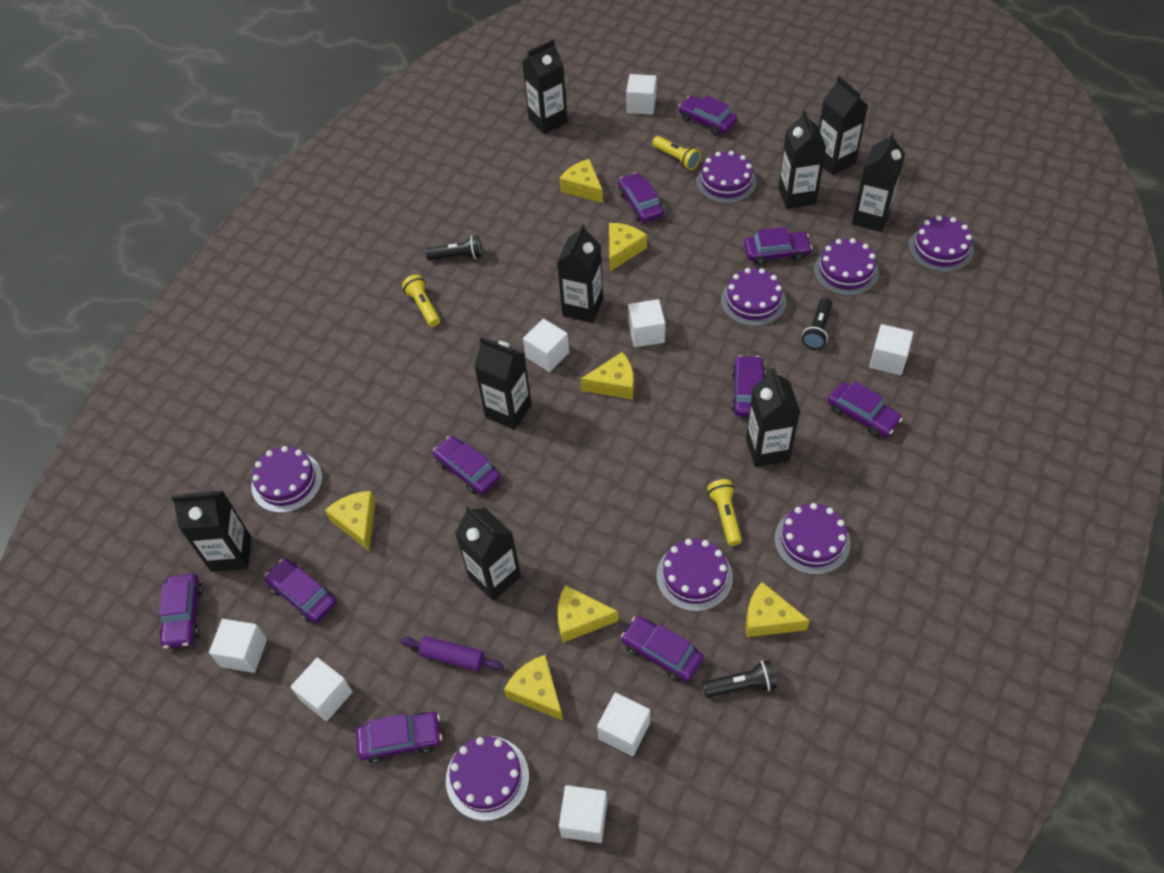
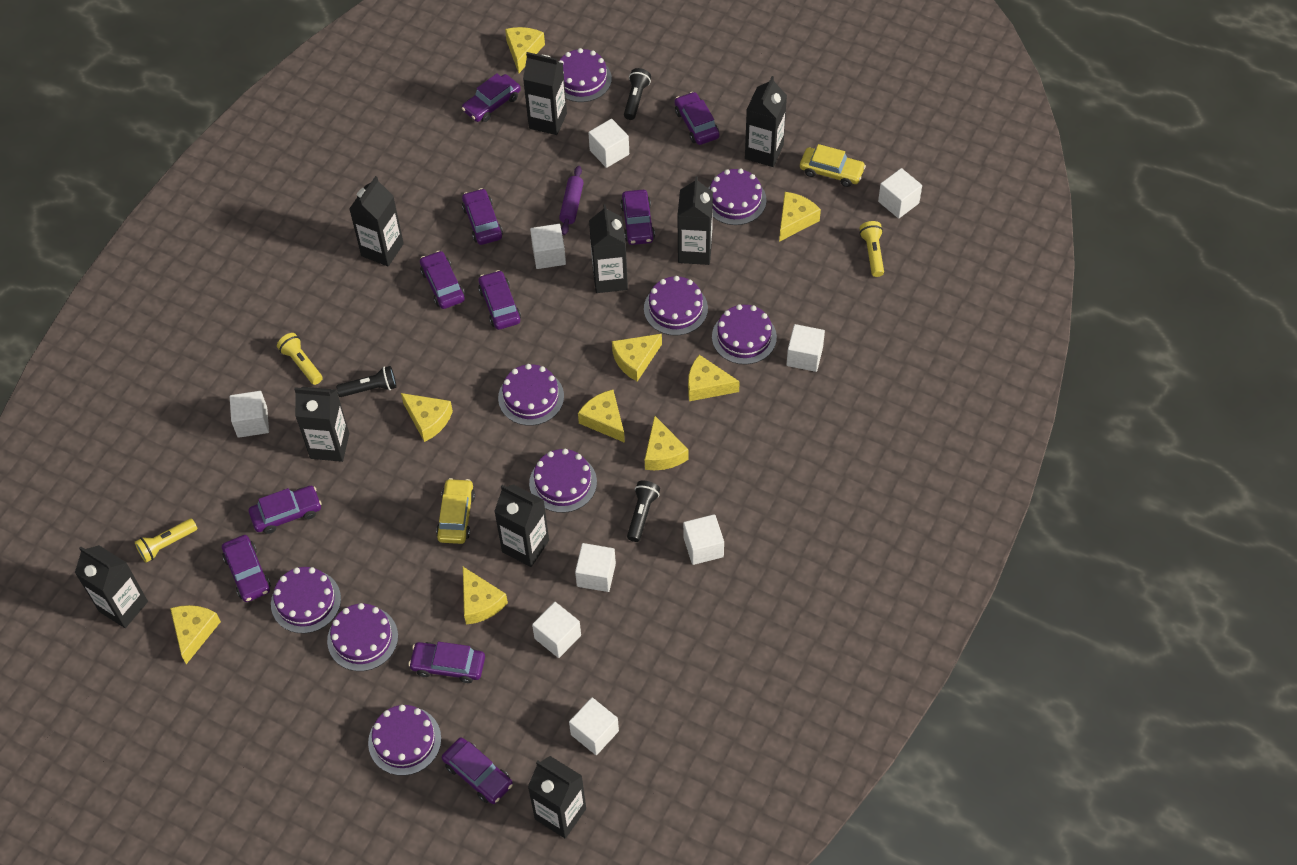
purple cake: [251,446,322,513] [446,736,529,821] [656,539,733,612] [696,151,757,204] [721,268,786,326] [775,503,851,575] [814,238,879,296] [909,215,974,272] = 8 -> [271,567,341,633] [327,603,398,671] [368,705,441,776] [498,364,564,426] [529,449,597,513] [559,48,612,102] [644,276,708,336] [709,168,767,225] [712,304,777,365] = 9
white cube: [209,619,267,673] [290,658,352,721] [523,319,569,372] [559,785,607,843] [597,692,650,756] [626,74,657,115] [628,299,665,347] [869,324,913,375] = 8 -> [230,391,269,438] [530,224,566,269] [532,602,581,658] [569,697,619,755] [575,543,616,592] [588,119,629,168] [683,514,724,565] [787,324,825,372] [878,168,922,219] = 9
yellow car: none = 0 -> [436,478,475,544] [800,144,866,187] = 2
yellow cheese: [325,491,375,551] [504,655,563,721] [557,585,619,643] [559,159,603,203] [580,352,634,400] [609,223,647,271] [746,582,810,637] = 7 -> [170,605,221,664] [401,393,453,442] [463,567,508,625] [505,27,545,73] [578,390,625,443] [612,334,662,382] [645,416,688,470] [688,355,740,401] [779,192,821,242] = 9

